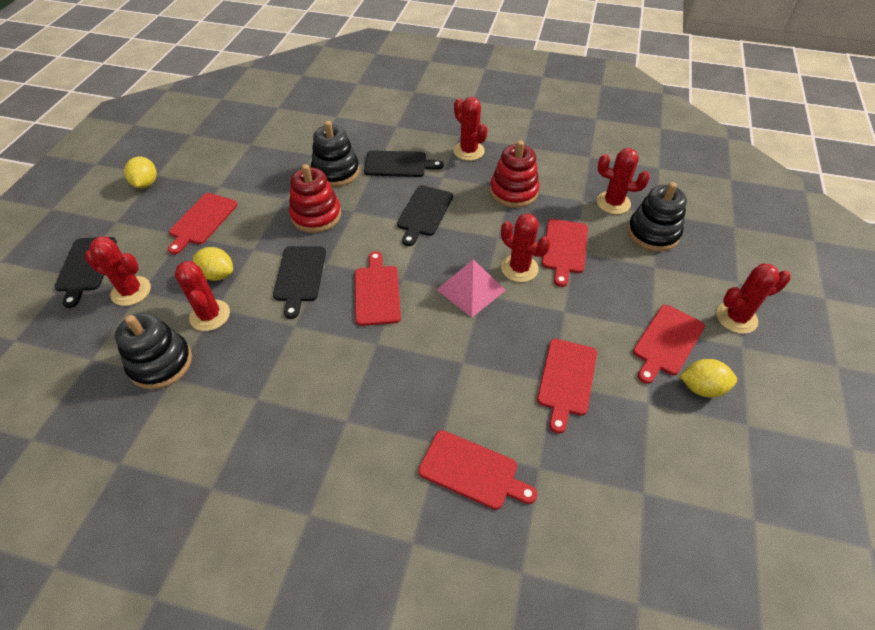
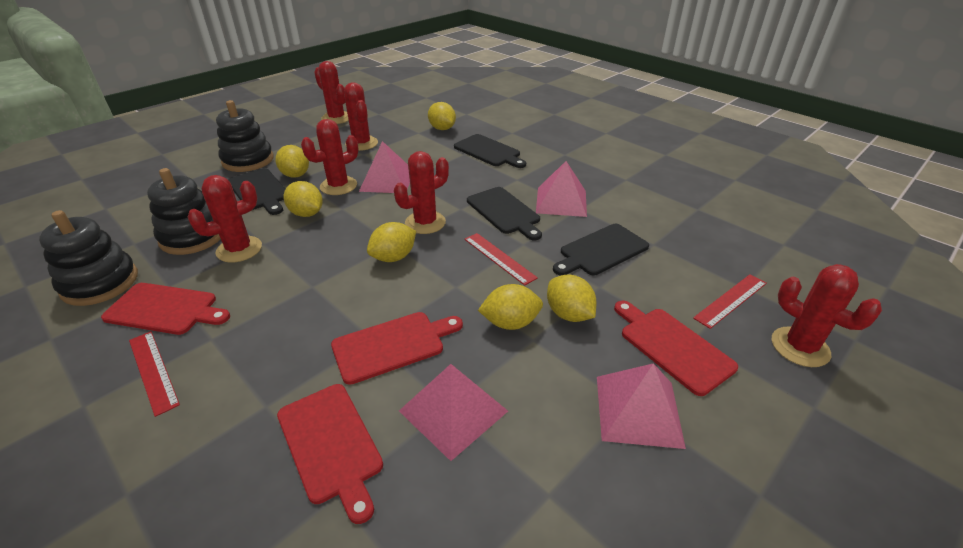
pink pyramid: [437,259,506,317] = 1 -> [359,141,410,193] [399,364,508,461] [536,161,587,217] [597,363,686,449] = 4
red cutting board: [168,193,237,255] [355,251,401,326] [418,430,537,510] [537,339,597,434] [542,219,588,287] [633,305,705,384] = 6 -> [101,283,230,335] [277,384,383,524] [331,312,463,385] [614,301,738,396] = 4
red ruler: none = 0 -> [129,331,180,417] [464,233,538,285] [693,274,767,329] = 3
red stacking toy: [289,164,341,233] [490,140,540,208] = 2 -> none = 0
yellow lemon: [124,157,157,188] [193,247,233,281] [680,359,737,398] = 3 -> [275,145,309,178] [283,181,323,217] [367,222,416,262] [428,102,456,130] [478,284,543,330] [547,275,596,322] = 6

